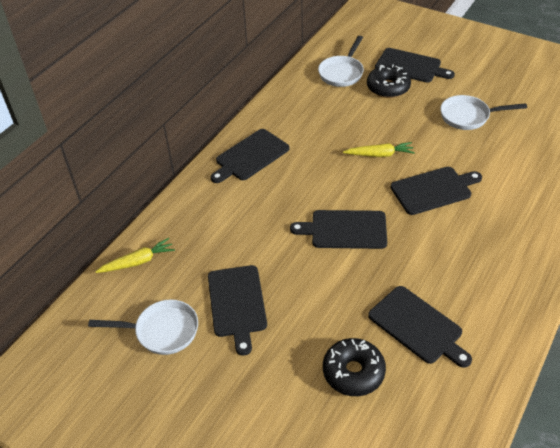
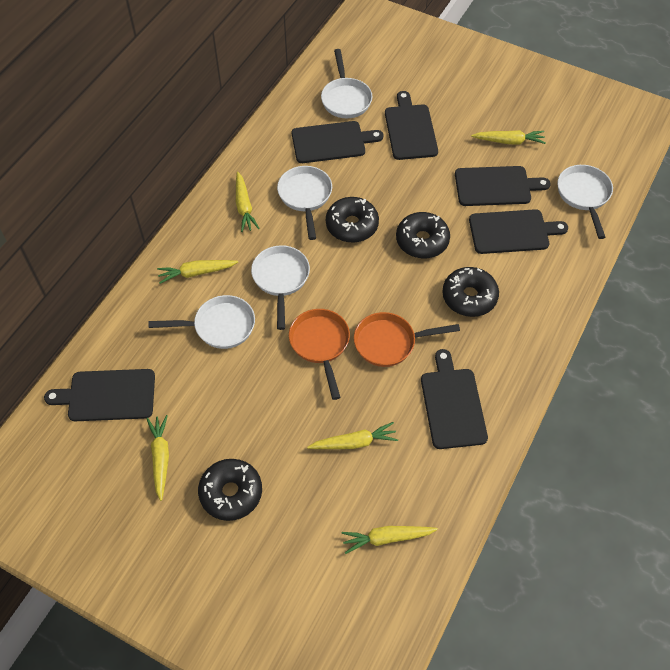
black donut: [323,338,386,396] [367,64,411,98] = 2 -> [198,459,262,521] [326,197,379,243] [396,212,450,258] [442,267,499,317] = 4
orange pan: none = 0 -> [289,309,350,400] [354,312,460,367] = 2
white pan: [88,299,198,355] [318,36,364,87] [440,95,527,130] = 3 -> [149,295,255,349] [251,245,310,330] [277,166,332,240] [321,49,372,118] [557,165,613,239] = 5
yellow carrot: [95,238,175,273] [343,142,415,157] = 2 -> [146,415,169,501] [157,260,238,284] [236,171,260,232] [307,422,398,449] [341,526,438,554] [471,130,545,144] = 6

